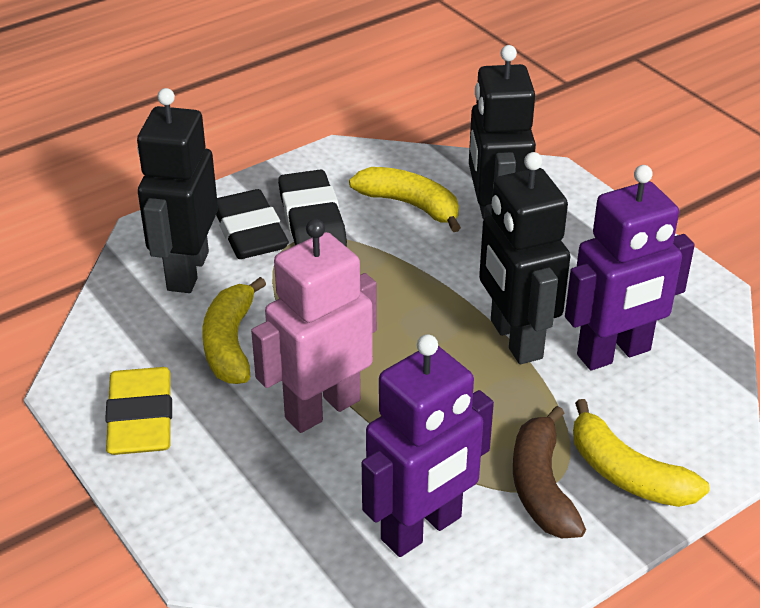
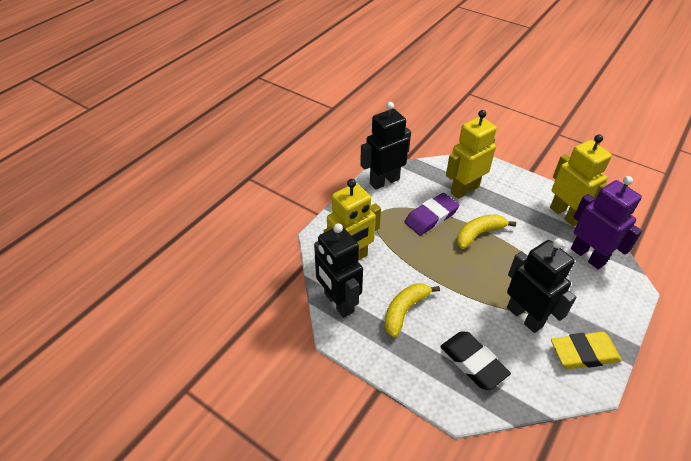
black eraser: [216,189,289,259] [278,169,347,247] = 2 -> [440,332,511,390] = 1
brown banana: [513,406,586,539] = 1 -> none = 0
pink robot: [251,219,377,433] = 1 -> none = 0
purple eraser: none = 0 -> [404,193,459,235] = 1
purple robot: [362,334,494,557] [565,165,695,370] = 2 -> [571,176,642,269] = 1
yellow banana: [202,277,266,384] [349,167,461,232] [573,399,710,507] = 3 -> [384,283,440,337] [457,214,516,249] = 2
yellow robot: none = 0 -> [324,179,381,261] [446,110,497,199] [550,134,612,226] = 3

